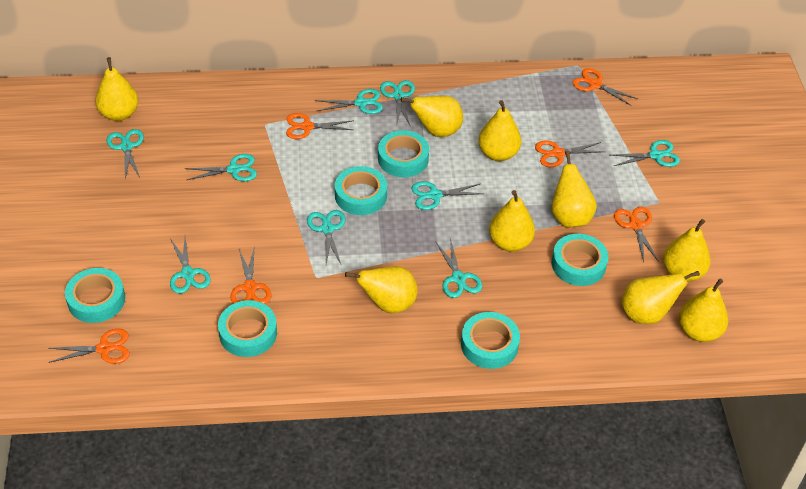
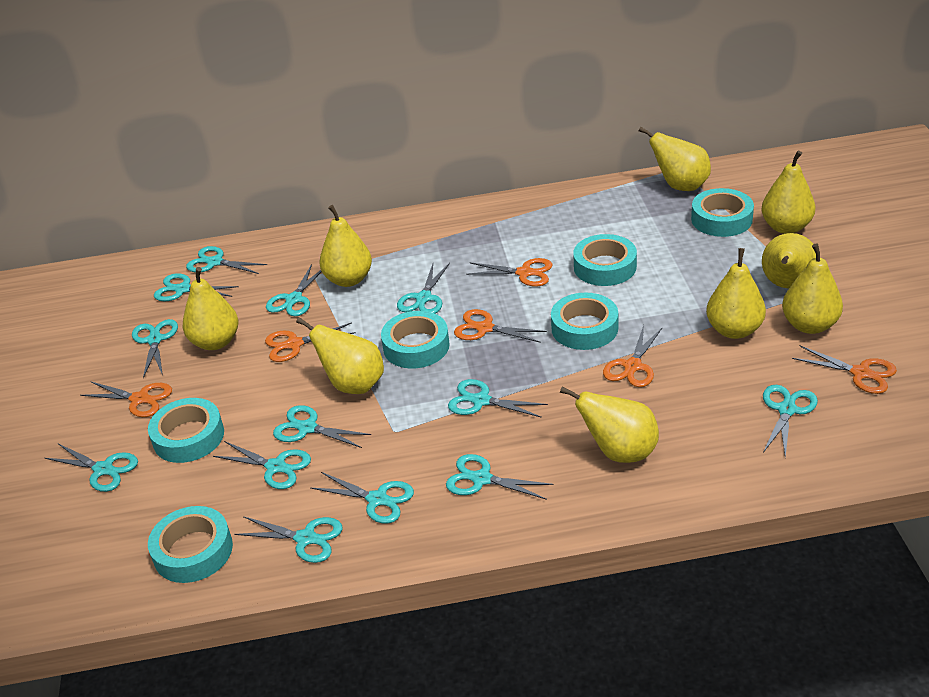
turquoise scissors: [107,129,144,179] [170,237,211,294] [185,154,257,181] [307,210,346,266] [315,89,383,114] [380,80,415,127] [412,181,484,210] [436,238,482,298] [611,140,680,167] = 9 -> [45,444,138,492] [132,319,178,378] [154,273,239,301] [186,246,267,274] [213,441,311,489] [234,516,343,563] [266,264,322,316] [273,405,371,448] [311,472,414,524] [397,263,450,313] [446,454,553,500] [448,379,548,418] [763,385,818,458] = 13

